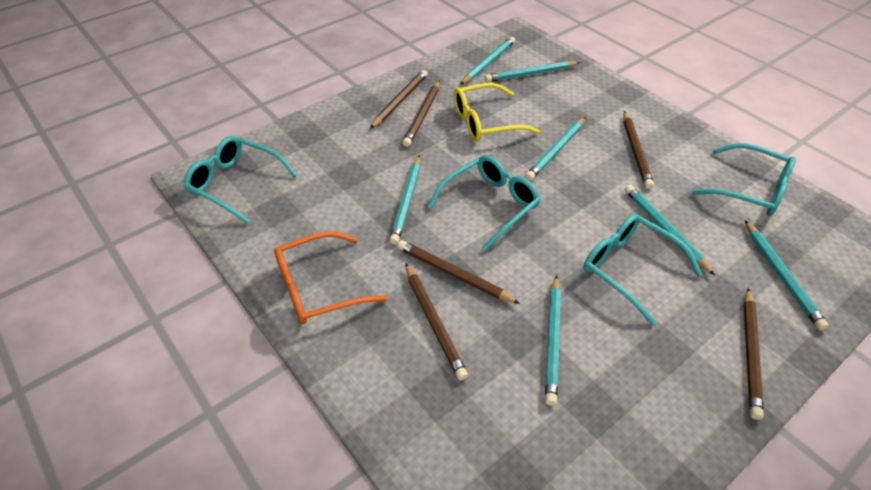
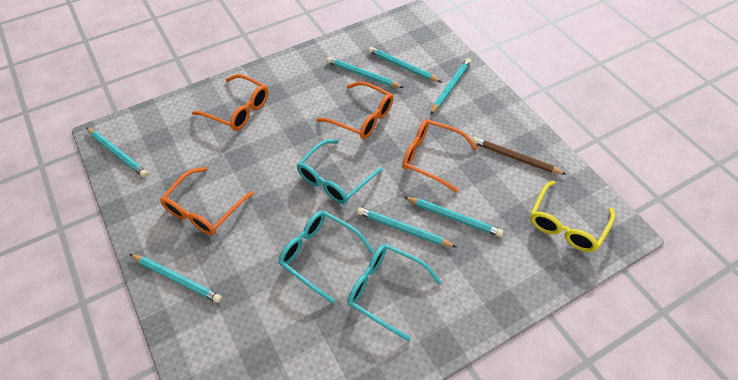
brown pencil: [370,70,428,129] [397,240,520,304] [403,81,440,147] [405,263,468,380] [623,111,654,189] [743,288,764,420] = 6 -> [473,137,567,175] = 1
orange glasses: [274,231,387,324] = 1 -> [160,167,254,235] [192,74,268,131] [317,81,393,139] [402,119,478,193] = 4
turquoise glasses: [184,136,297,224] [428,155,540,251] [584,214,703,325] [692,143,796,216] = 4 -> [279,211,374,304] [297,139,383,204] [347,244,442,342] = 3

